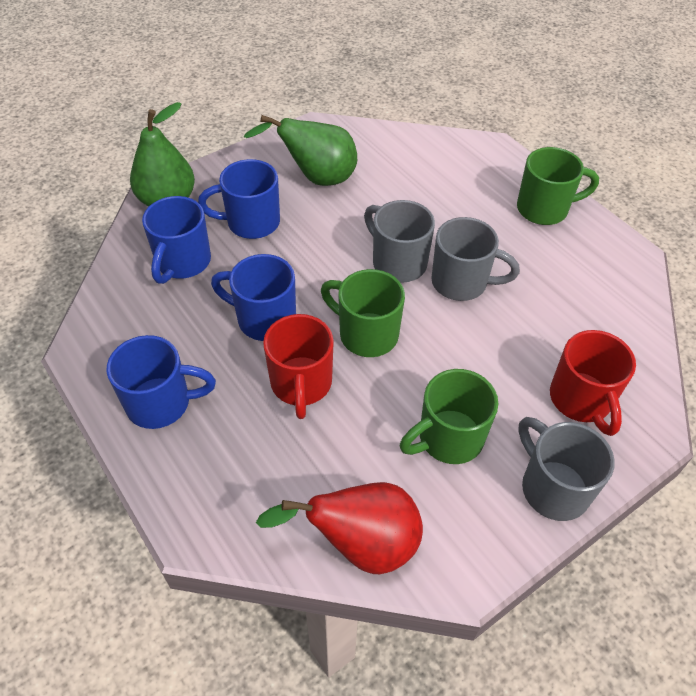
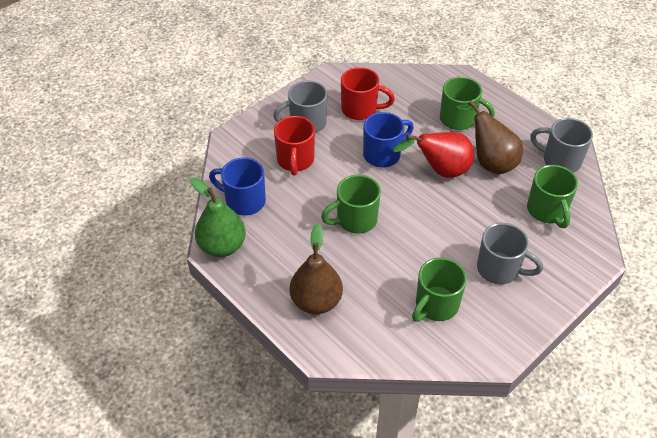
blue mug: [106,335,216,429] [142,196,211,284] [198,159,280,239] [211,254,296,341] = 4 -> [209,157,266,216] [363,112,414,167] = 2
brown pear: none = 0 -> [290,224,343,314] [456,100,523,174] = 2
green mug: [321,269,405,357] [400,369,498,464] [517,147,599,225] = 3 -> [321,175,381,234] [412,257,467,322] [440,77,495,130] [527,165,578,228] = 4
green pear: [130,102,195,207] [244,115,357,186] = 2 -> [190,178,246,257] = 1

